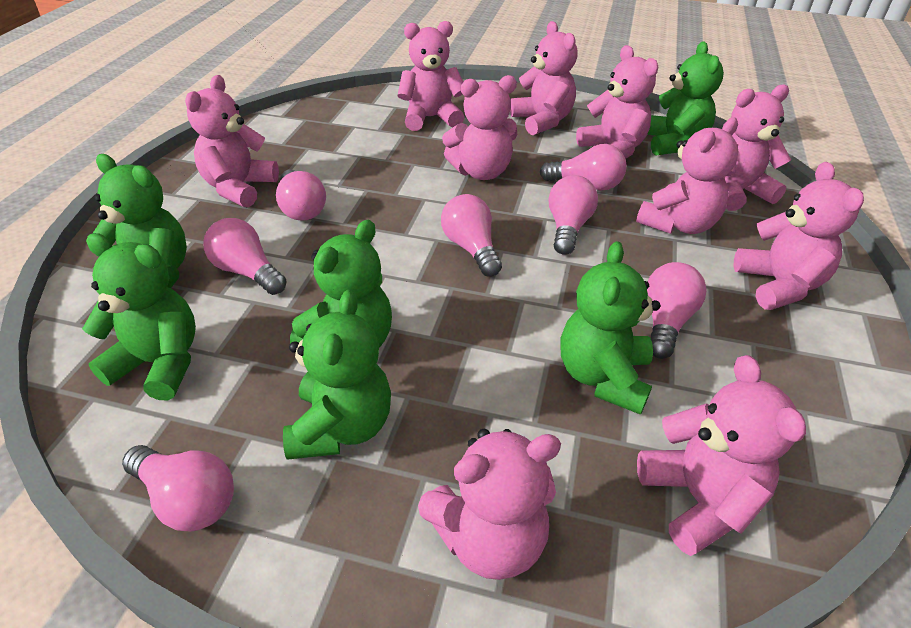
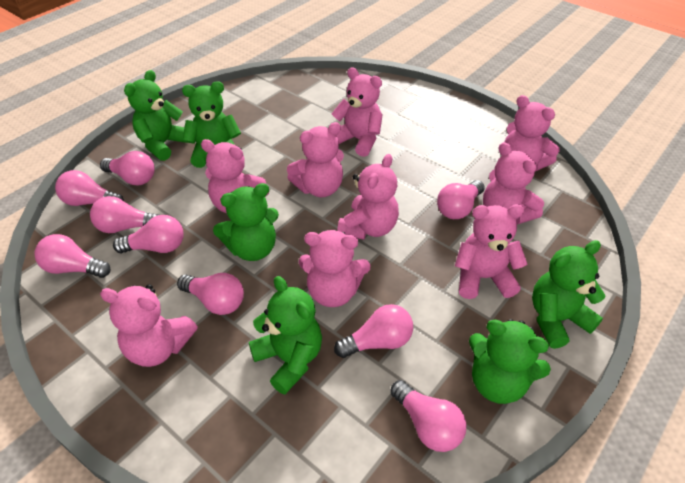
pink light bulb: [122,445,234,531] [203,218,287,295] [276,170,326,221] [441,194,502,276] [539,144,627,190] [548,175,598,255] [647,262,707,359] = 7 -> [34,234,110,278] [55,170,124,206] [90,196,160,233] [100,151,155,185] [113,215,184,253] [177,273,244,315] [334,304,413,358] [390,380,466,452] [437,180,485,219] = 9
pink teddy bear: [185,75,279,207] [398,21,465,131] [418,429,561,580] [442,75,517,180] [510,21,577,135] [576,45,658,159] [636,117,738,234] [637,355,806,556] [724,84,791,211] [734,162,864,310] = 10 -> [100,284,198,367] [201,139,269,213] [287,122,344,197] [299,230,370,307] [331,67,383,157] [337,154,399,240] [455,204,527,299] [483,142,544,225] [504,95,559,171] = 9

